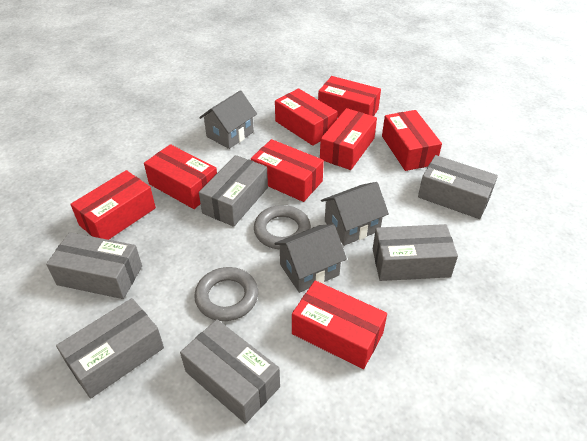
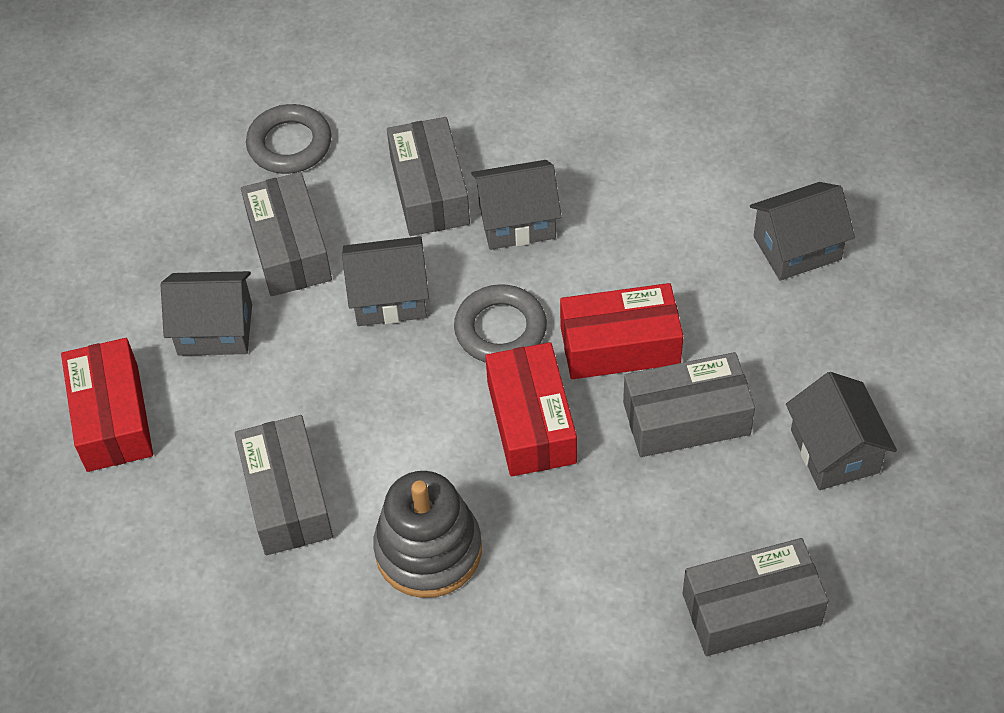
grey box: [46,232,142,299] [56,298,164,399] [180,319,280,424] [199,155,268,227] [373,224,458,281] [418,155,498,219] = 6 -> [235,415,333,555] [241,172,332,296] [387,117,470,236] [623,352,755,457] [683,538,828,656] = 5
grey house: [199,90,257,149] [275,224,347,293] [321,182,389,246] = 3 -> [161,271,252,356] [342,236,429,326] [472,160,562,250] [750,182,855,280] [786,372,897,490] = 5
grey stacking toy: none = 0 -> [373,471,482,598] = 1
red box: [70,170,156,240] [144,144,217,209] [251,139,324,202] [275,88,337,146] [292,281,387,369] [318,76,381,117] [320,108,377,170] [382,110,442,171] = 8 -> [61,338,153,472] [485,342,577,476] [560,283,683,379] = 3

